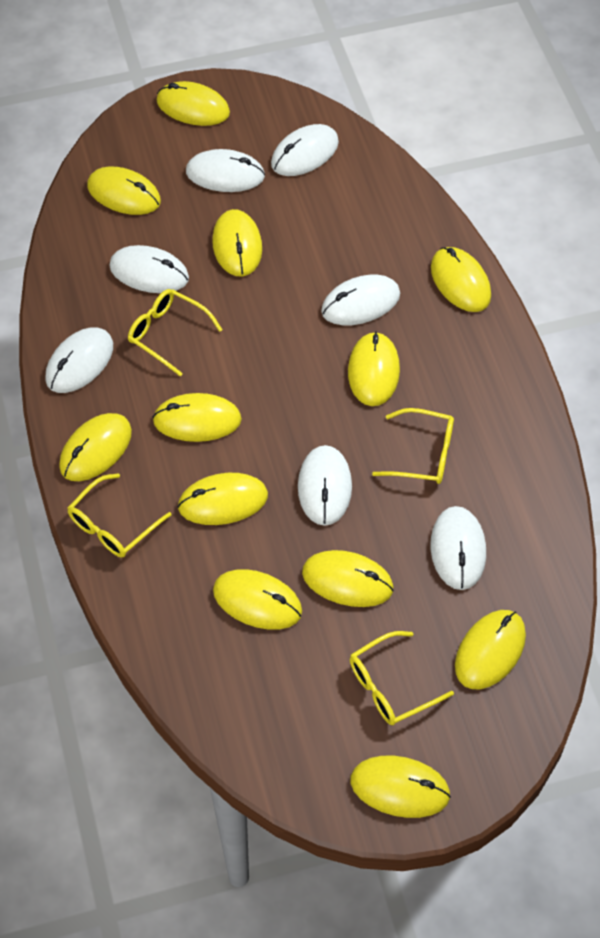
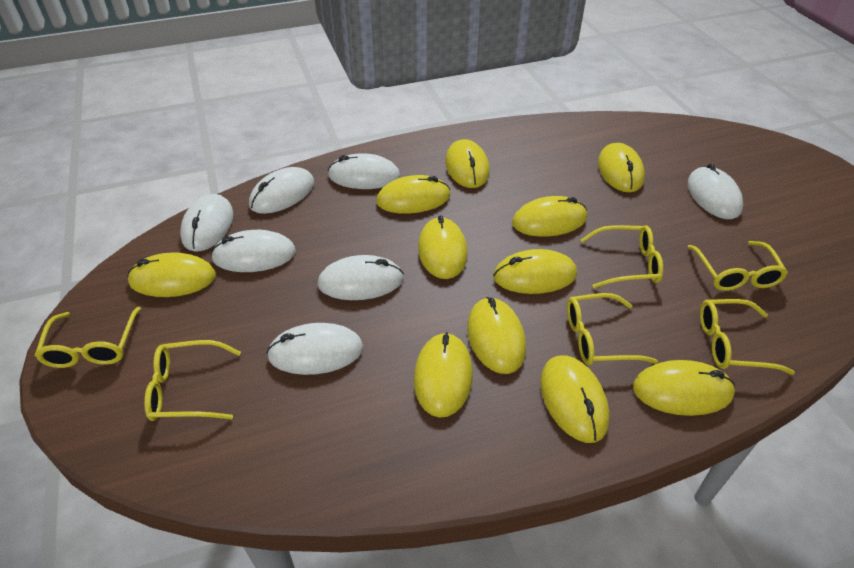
yellow glasses: [68,473,171,558] [128,289,223,376] [350,631,454,725] [372,408,454,484] = 4 -> [35,307,141,368] [144,340,241,421] [567,293,658,365] [581,225,663,288] [687,241,788,291] [700,299,795,375] = 6
yellow mouse: [59,413,132,481] [87,166,161,215] [152,393,242,442] [157,81,230,126] [177,473,268,525] [212,209,262,277] [213,569,302,630] [302,550,394,607] [348,331,400,406] [351,756,451,818] [431,247,491,312] [455,610,526,689] = 12 -> [127,252,216,297] [376,175,450,214] [414,332,473,418] [418,215,468,279] [445,139,490,188] [467,297,526,374] [493,249,577,294] [512,196,587,237] [540,355,609,443] [598,143,645,192] [633,360,735,416] = 11

